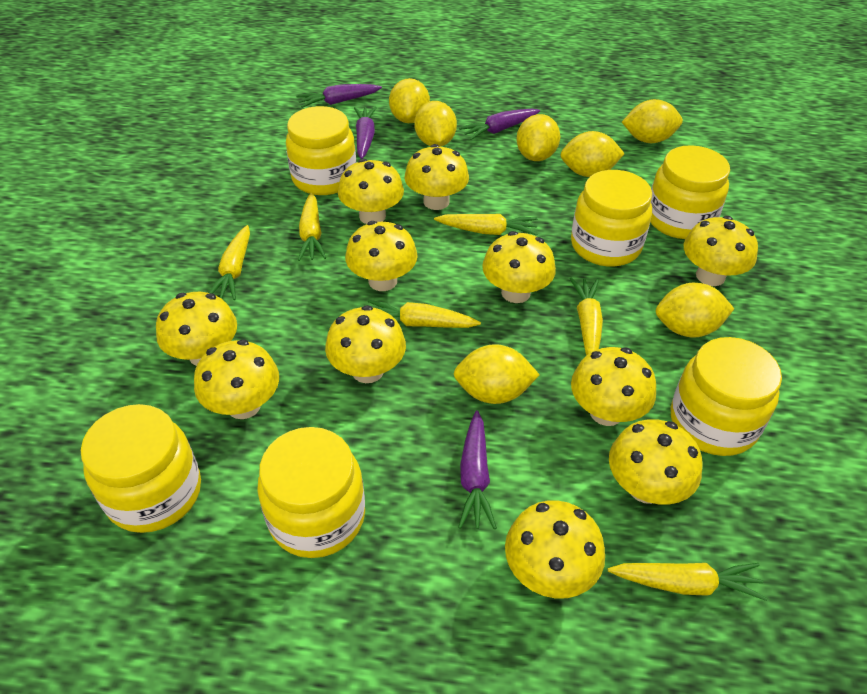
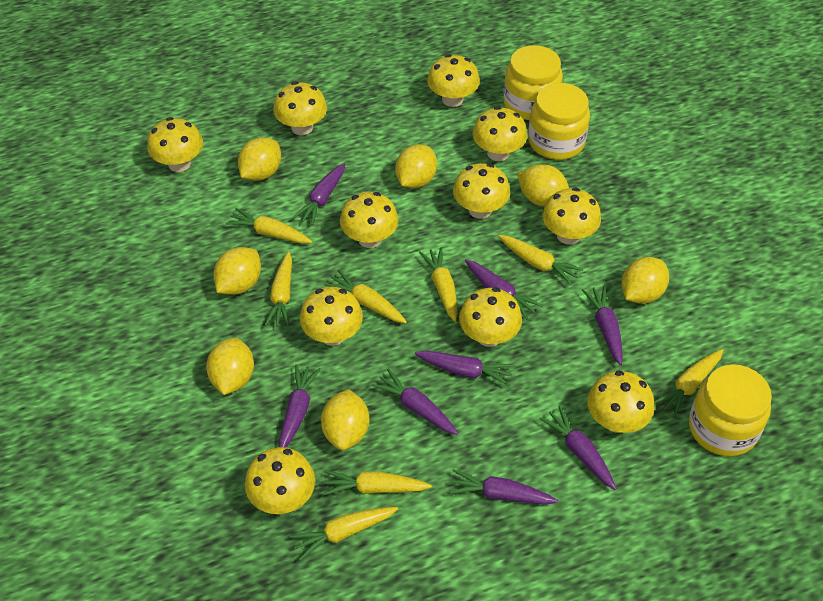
purple carrot: [296,84,382,108] [354,107,377,159] [458,410,497,529] [459,109,540,140] = 4 -> [279,364,321,448] [292,163,345,225] [372,369,458,435] [415,351,514,386] [449,469,558,505] [465,259,543,320] [539,406,617,490] [582,286,623,365] = 8
yellow carrot: [209,225,250,300] [298,192,326,261] [368,300,481,328] [434,214,538,235] [570,277,603,355] [608,563,768,601] = 6 -> [226,208,312,244] [264,252,292,327] [290,507,398,561] [323,470,432,496] [324,270,407,323] [419,247,457,322] [498,235,583,285] [654,349,723,418] = 8
yellow jar: [81,404,201,533] [257,427,365,558] [286,106,356,195] [571,170,652,267] [650,145,730,239] [670,337,782,456] = 6 -> [503,45,563,120] [528,83,590,160] [689,364,772,457] = 3

